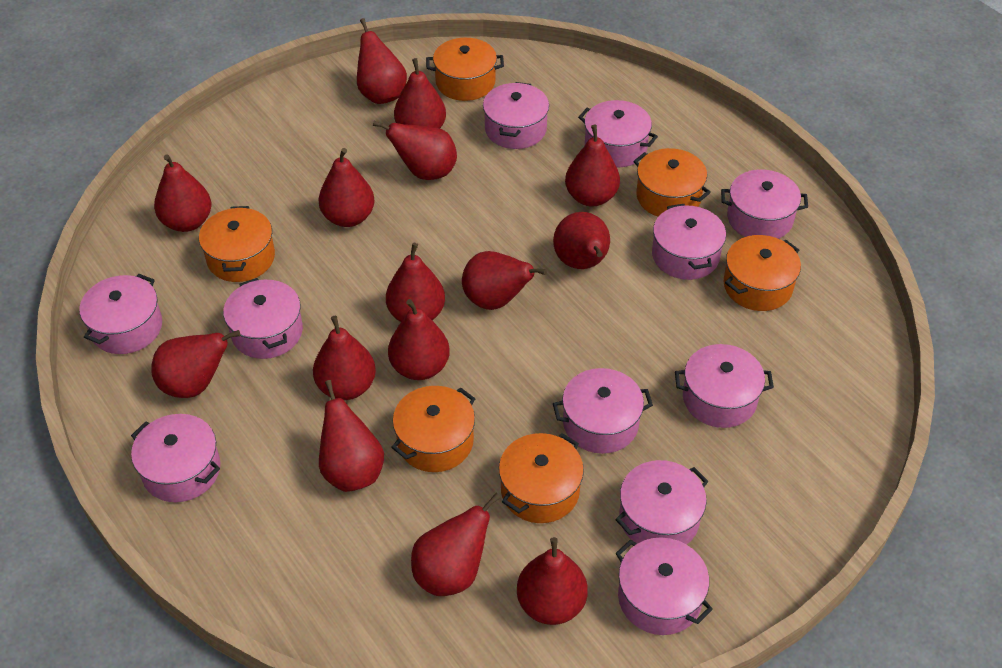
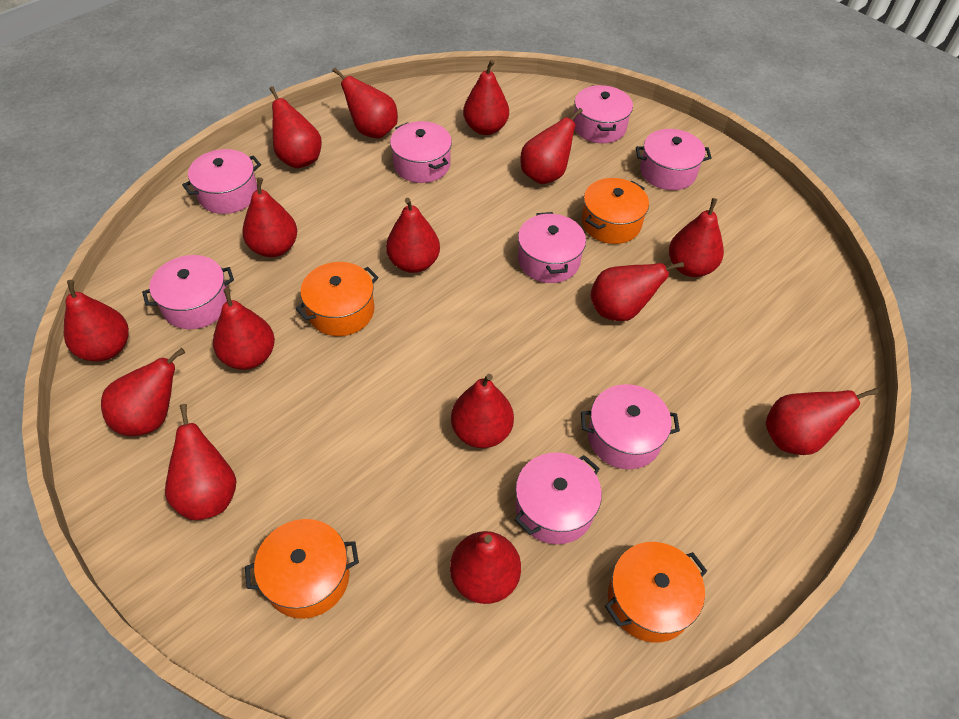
orange pot: [199,206,275,282] [391,386,475,472] [426,38,504,101] [499,433,584,523] [633,148,711,216] [723,235,801,311] = 6 -> [245,519,359,619] [296,262,379,336] [582,178,649,244] [605,542,707,643] = 4
pink pot: [79,274,162,354] [131,414,220,502] [223,278,303,359] [483,82,549,149] [553,368,653,454] [578,100,658,168] [615,460,709,545] [615,538,713,635] [652,204,726,280] [675,344,774,428] [721,170,808,239] = 11 -> [142,255,234,329] [182,149,261,214] [390,121,452,183] [514,452,602,544] [518,212,586,283] [573,85,633,143] [581,384,680,469] [636,129,712,190] = 8

